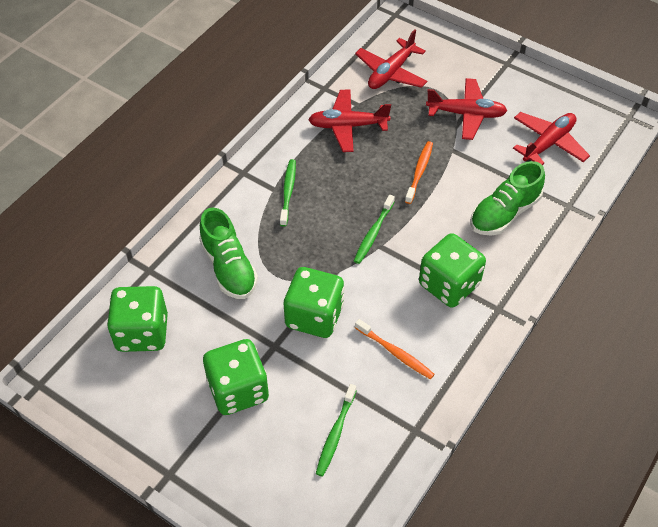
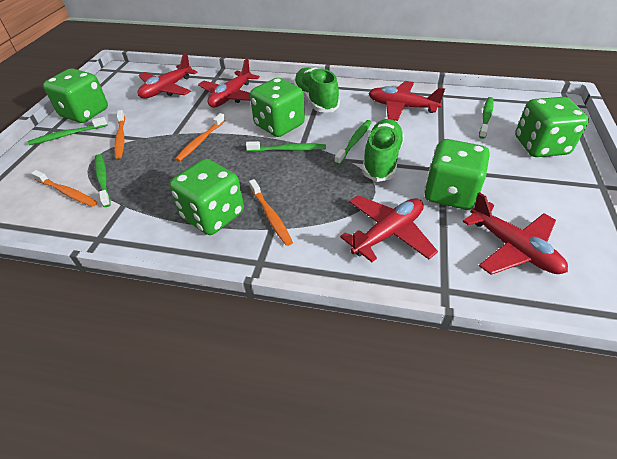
green dice: [107,286,168,352] [203,339,269,415] [284,267,344,338] [419,233,486,308] = 4 -> [43,68,108,123] [169,159,244,235] [250,78,305,137] [424,139,490,210] [515,97,589,157] = 5
green toothbrush: [280,159,296,227] [316,384,357,477] [354,195,395,264] = 3 -> [28,117,108,145] [95,154,111,207] [246,141,326,152] [334,120,372,165] [479,97,494,139] = 5
orange toothbrush: [355,319,435,379] [405,141,433,204] = 2 -> [31,170,97,207] [114,110,125,159] [175,113,225,161] [249,179,293,246] = 4
red plane: [308,90,391,152] [355,29,427,89] [426,78,507,140] [513,112,590,165] = 4 -> [138,53,198,98] [198,58,260,107] [340,195,438,262] [369,81,445,121] [463,192,568,275] = 5

